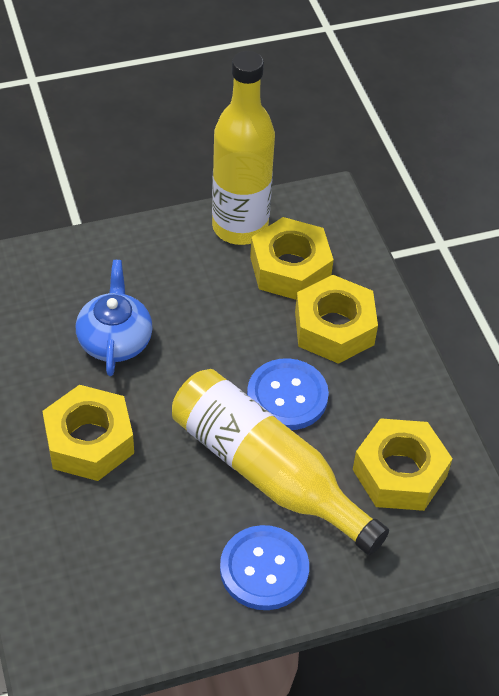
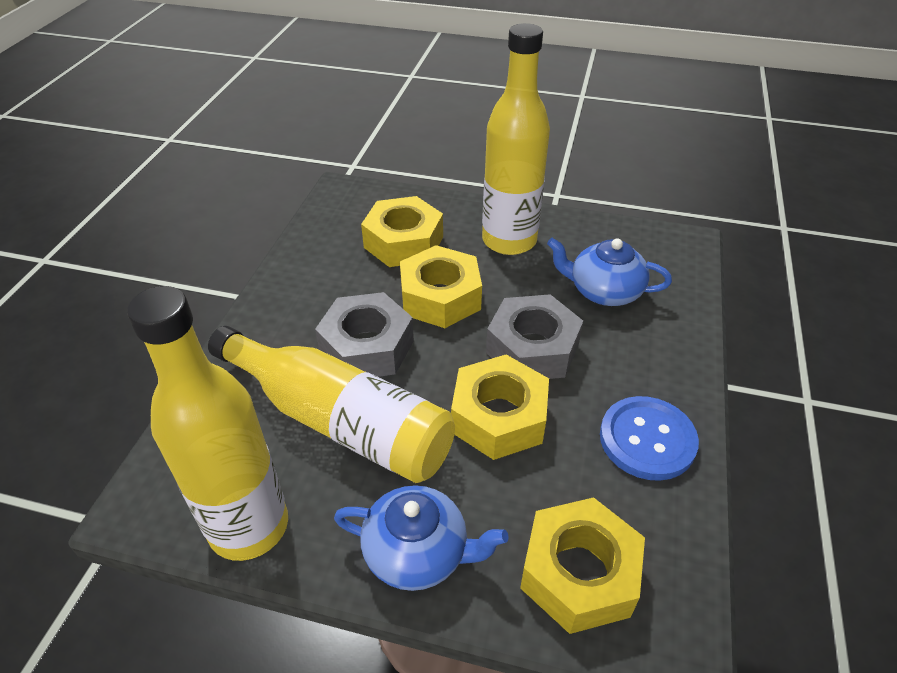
blue button: [220,525,309,610] [247,358,329,430] = 2 -> [600,396,699,481] = 1
blue teapot: [76,260,153,376] = 1 -> [334,485,509,591] [547,238,672,306] = 2
grey nut: none = 0 -> [315,292,414,377] [486,294,583,379] = 2
yellow bottle: [172,369,389,555] [212,51,275,245] = 2 -> [127,286,288,561] [208,326,455,483] [482,23,550,255] = 3

